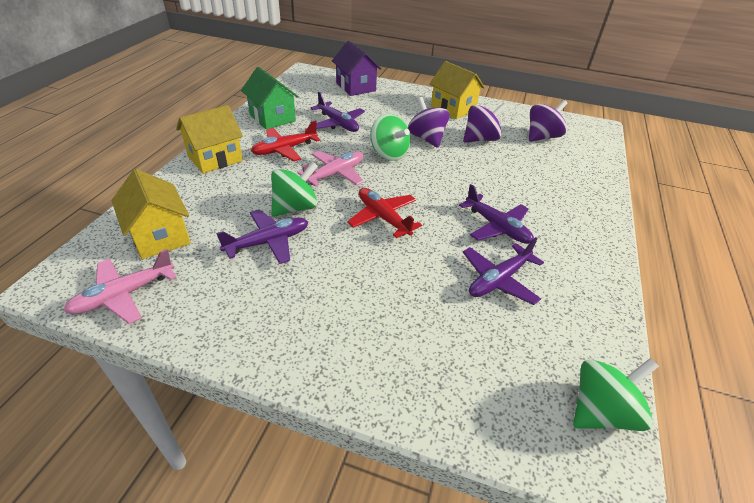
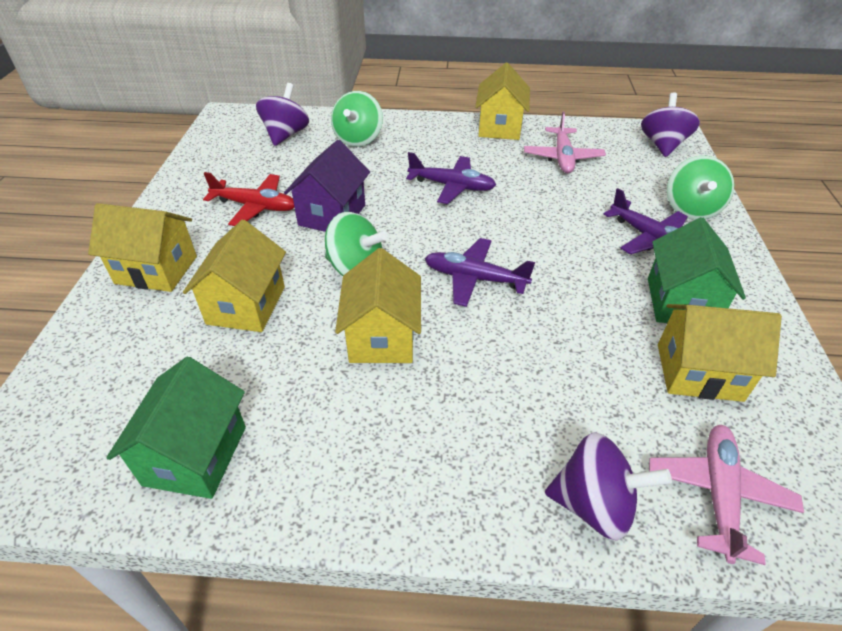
green house: [241,67,299,129] = 1 -> [106,357,246,499] [648,217,746,323] = 2
purple plane: [216,209,308,264] [310,92,365,132] [459,184,534,244] [463,237,544,305] = 4 -> [406,152,496,204] [425,238,535,307] [603,188,688,254] = 3
red plane: [251,120,321,161] [347,188,422,238] = 2 -> [203,172,295,226] = 1
yellow house: [111,169,191,259] [176,105,243,174] [430,61,485,119] = 3 -> [88,203,197,292] [183,220,286,332] [335,248,421,363] [475,63,530,140] [658,304,782,402] = 5

